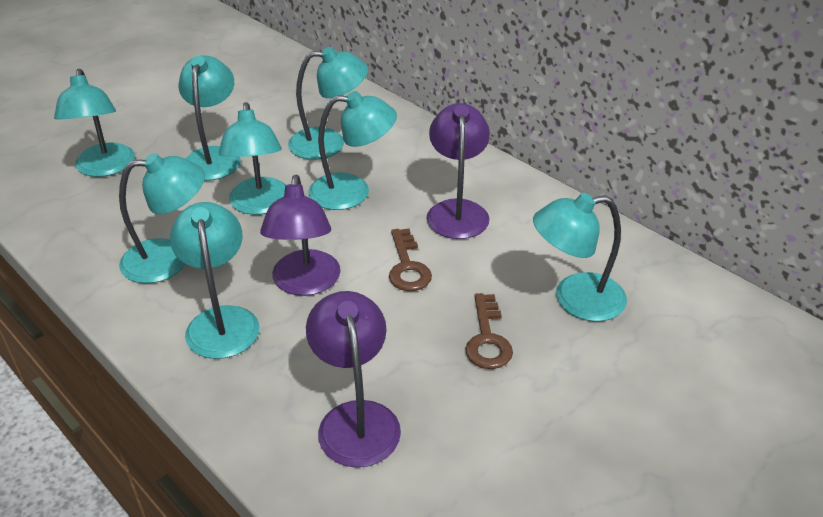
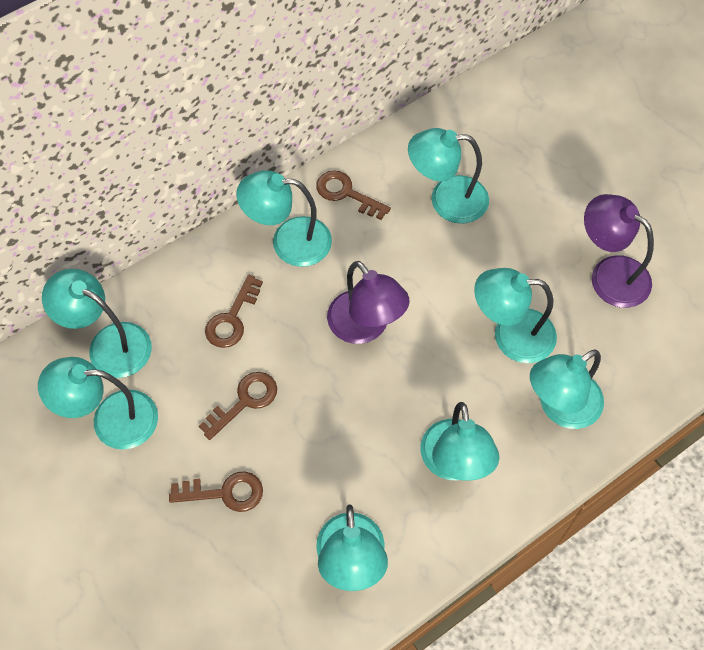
brown key: [389,228,432,291] [465,293,513,369] = 2 -> [169,471,263,512] [199,372,277,440] [205,274,263,348] [316,170,391,220] = 4
purple lamp: [260,175,340,296] [306,291,401,468] [426,103,490,239] = 3 -> [327,261,410,344] [584,194,654,308] = 2

